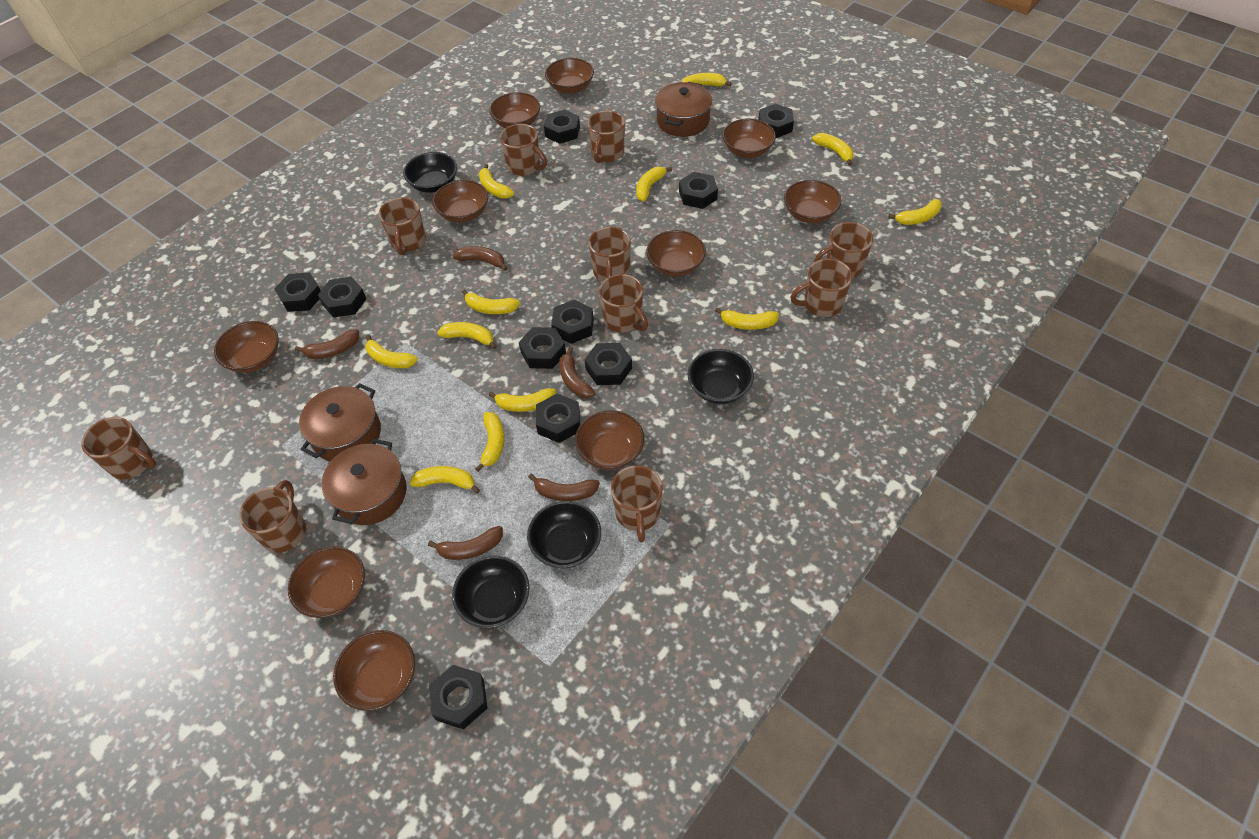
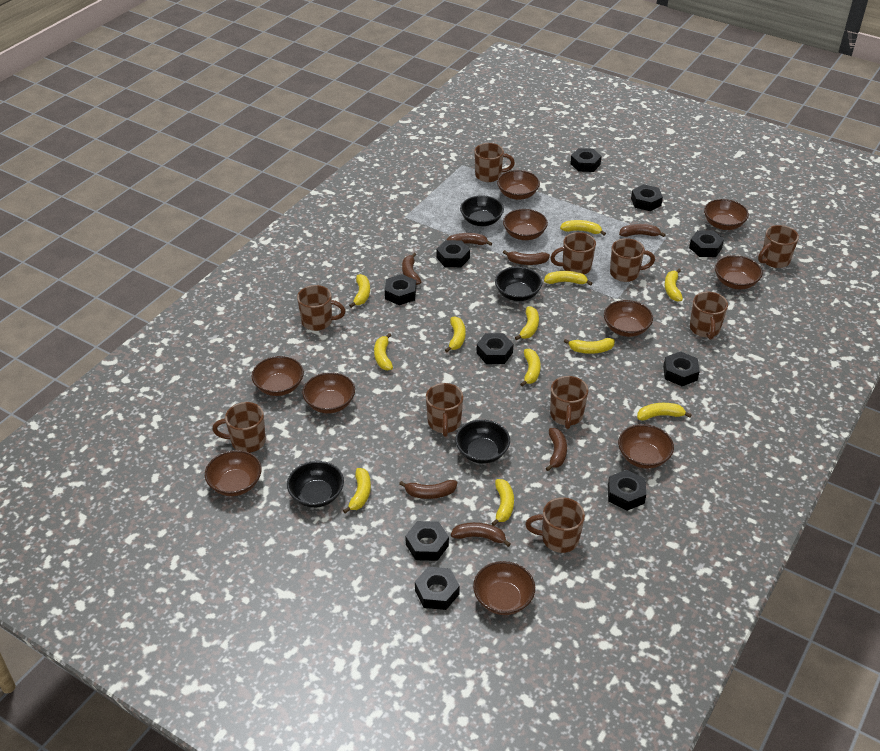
brown banana: [295,329,359,359] [428,526,503,560] [452,246,507,271] [528,474,600,501] [559,347,595,398] = 5 -> [399,480,457,499] [402,253,421,285] [447,233,492,246] [451,522,511,547] [503,250,550,265] [546,428,567,471] [619,224,666,237] = 7
brown pot: [299,383,381,461] [322,438,407,525] [655,81,712,137] = 3 -> none = 0

